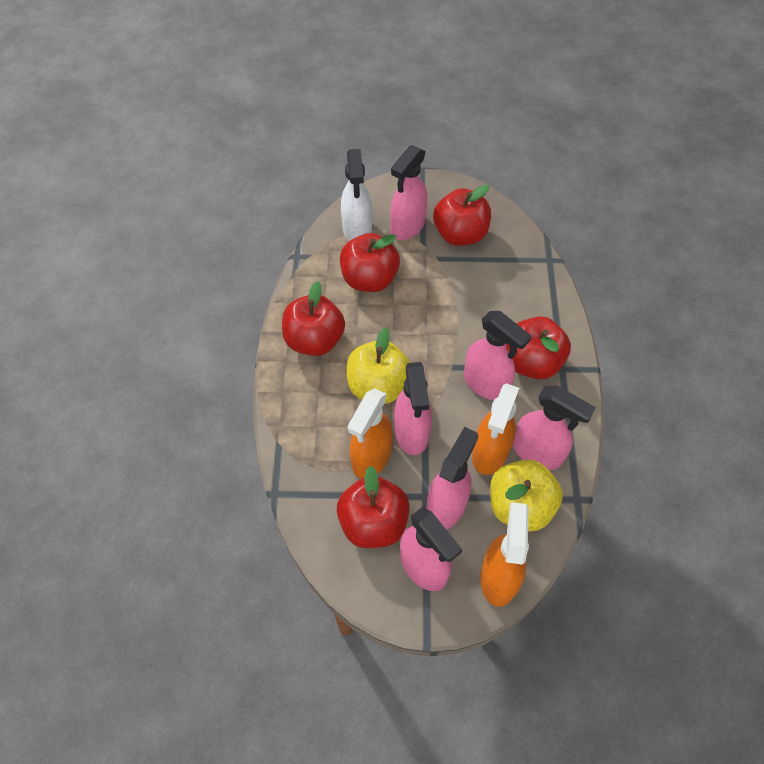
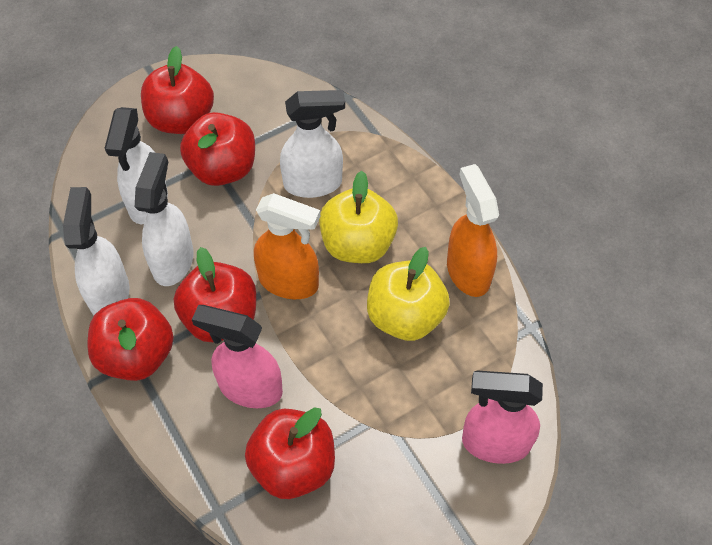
orange spray bottle: [348,388,393,479] [472,383,519,475] [480,502,529,607] = 3 -> [254,193,320,299] [447,164,499,297] = 2
pink spray bottle: [390,145,427,240] [394,362,432,455] [400,507,463,591] [426,427,478,530] [464,311,532,400] [513,386,596,470] = 6 -> [192,305,283,408] [462,371,543,464] = 2
white spray bottle: [341,149,372,241] = 1 -> [63,187,129,315] [105,107,168,224] [135,152,194,286] [280,90,345,198] = 4

